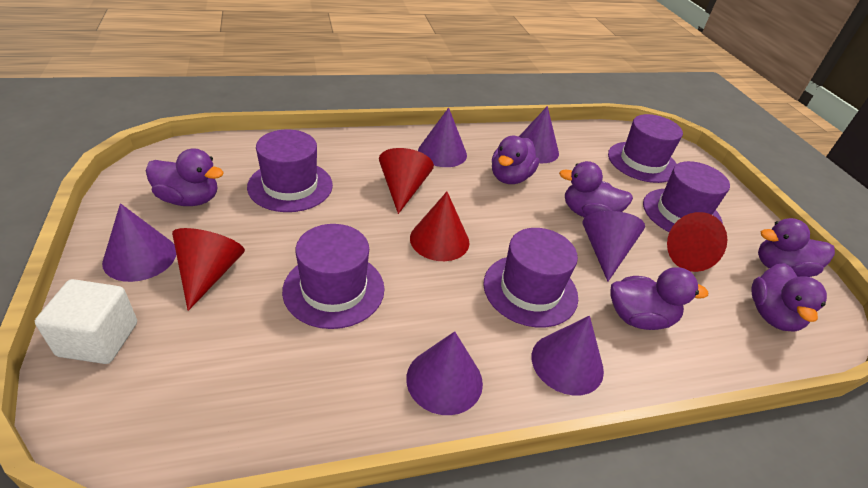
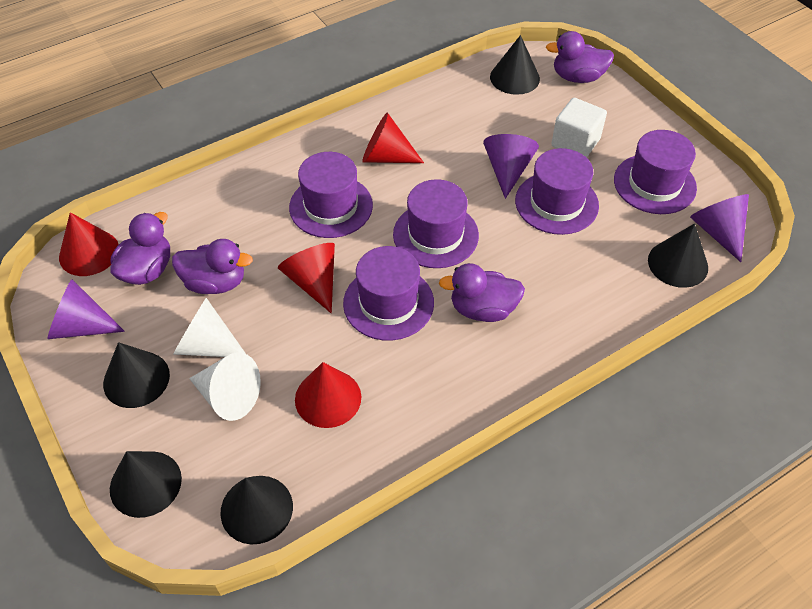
black cone: none = 0 -> [103,342,170,408] [110,451,182,518] [220,476,293,544] [490,35,540,95] [648,223,708,288] = 5
purple cone: [102,203,176,282] [406,331,483,415] [418,107,467,167] [519,106,559,163] [532,316,604,396] [582,211,645,282] = 6 -> [47,279,125,339] [483,134,539,199] [690,194,749,262] = 3
purple duck: [146,148,224,206] [492,136,539,184] [559,161,633,218] [610,267,708,330] [751,263,827,332] [758,218,835,277] = 6 -> [110,212,170,285] [172,239,253,294] [439,263,525,322] [546,31,614,83] = 4
white cone: none = 0 -> [173,298,246,357] [189,352,261,421] = 2

